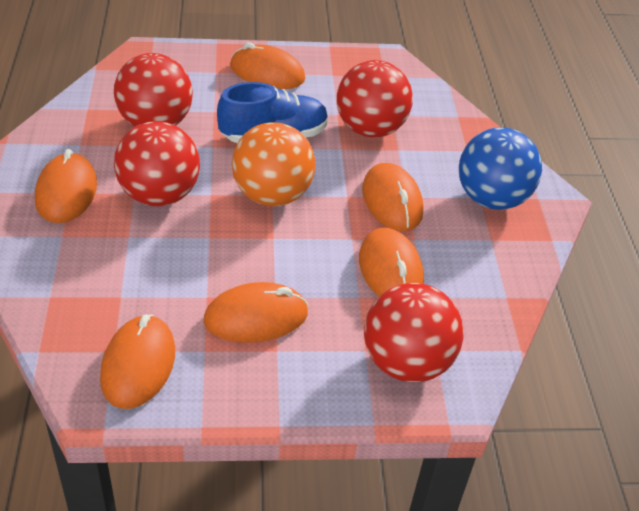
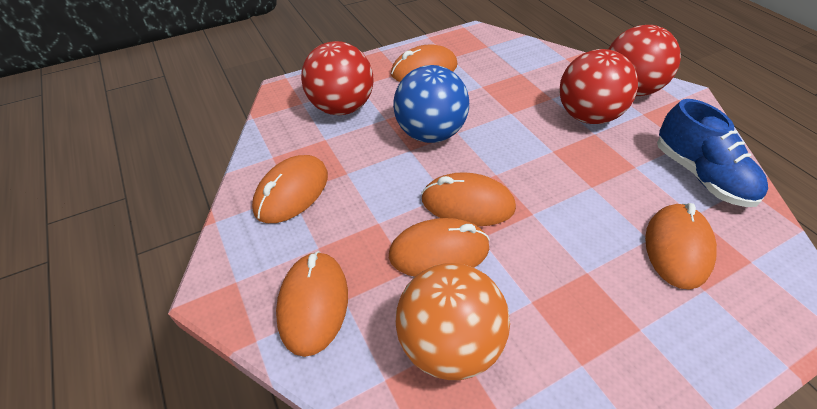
red ball: [114,53,193,127] [114,121,200,206] [337,60,413,137] [364,283,464,382] = 4 -> [301,41,373,115] [559,49,638,124] [609,25,681,96] = 3

